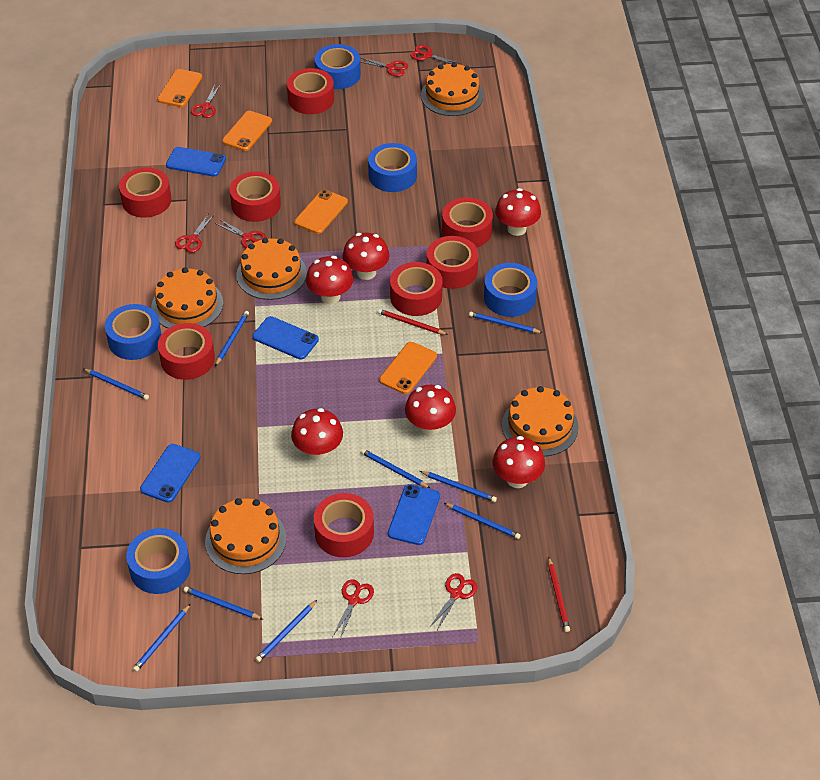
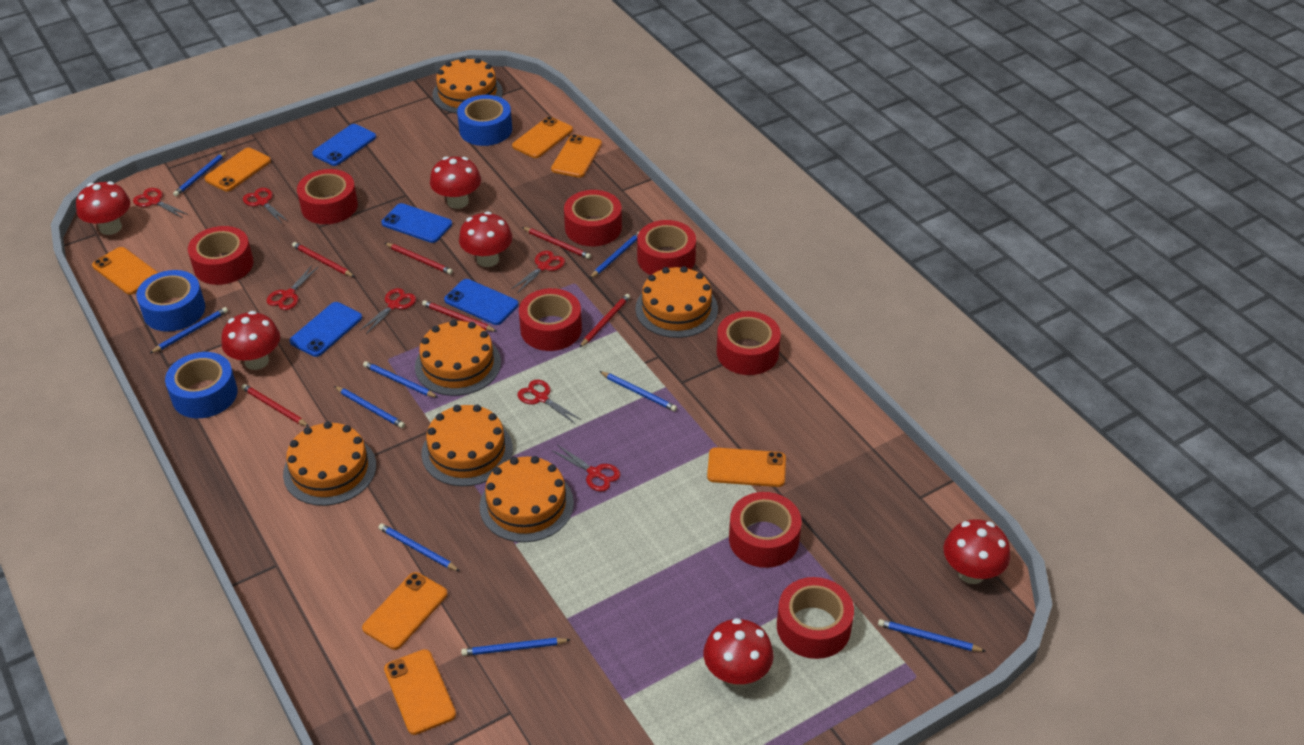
blue tape: [105,304,162,360] [126,528,191,594] [314,44,361,89] [368,143,417,192] [484,263,537,317] = 5 -> [136,270,205,332] [165,352,238,418] [457,95,512,146] = 3
orange cake: [151,267,223,328] [205,498,287,574] [236,238,307,300] [421,62,484,116] [502,386,578,456] = 5 -> [283,421,376,506] [415,320,501,396] [421,405,513,486] [432,57,503,114] [479,456,574,542] [635,266,718,338] = 6
orange phone: [157,69,202,107] [222,111,272,151] [294,190,348,234] [379,342,437,394] = 4 -> [92,247,158,295] [205,148,271,191] [362,572,448,650] [384,649,456,735] [512,117,573,158] [551,134,602,178] [707,447,786,487] = 7
red pencil: [378,309,448,335] [548,557,570,632] = 2 -> [241,384,309,427] [292,242,355,277] [385,243,453,274] [422,300,497,332] [522,227,591,259] [579,294,630,348] = 6

